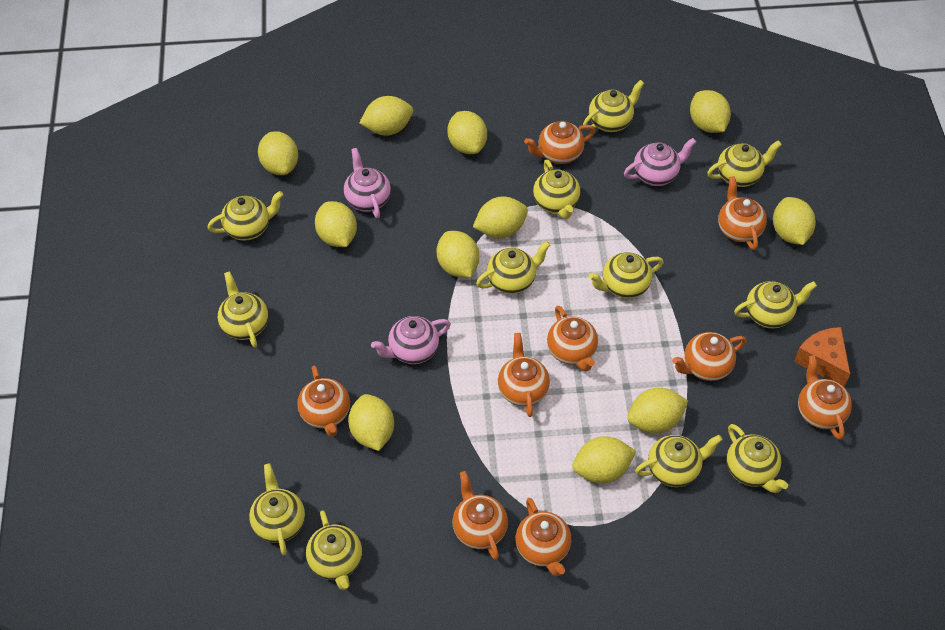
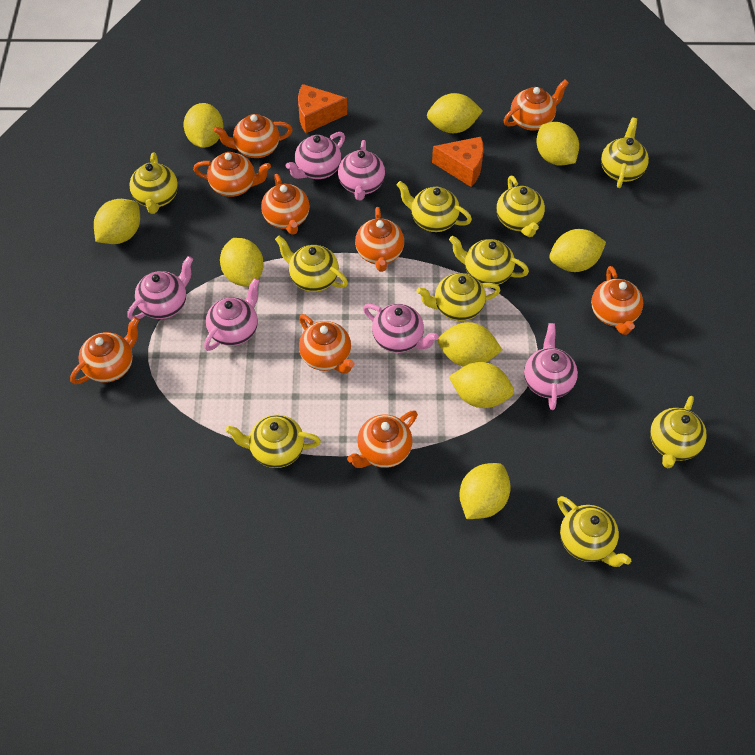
orange cheese: [794,327,850,388] = 1 -> [298,84,347,133] [432,137,484,187] = 2
pink teapot: [344,148,391,218] [371,316,451,364] [624,138,696,186] = 3 -> [127,256,193,320] [204,278,259,351] [286,132,345,179] [338,140,385,200] [363,304,439,353] [524,323,578,410] = 6
yellow lemon: [258,131,298,175] [315,201,357,247] [348,394,394,451] [359,96,413,135] [437,231,479,278] [447,111,487,154] [473,196,528,238] [573,436,636,483] [627,388,688,433] [690,90,731,133] [773,197,816,245] = 11 -> [94,199,140,244] [183,103,223,148] [220,238,264,287] [427,93,483,133] [438,322,502,367] [449,362,514,408] [459,463,511,519] [536,122,579,166] [549,229,606,272] = 9
yellow teapot: [207,191,283,241] [218,271,268,348] [249,463,305,555] [306,510,362,590] [476,241,551,294] [533,160,580,219] [583,80,644,132] [589,252,664,299] [635,435,722,487] [707,140,782,187] [726,424,788,493] [734,281,817,329] = 12 -> [129,152,178,214] [225,415,321,468] [275,236,348,292] [397,181,472,232] [417,273,501,321] [449,236,529,285] [496,176,545,237] [557,496,631,567] [601,117,649,188] [650,396,707,468] = 10

